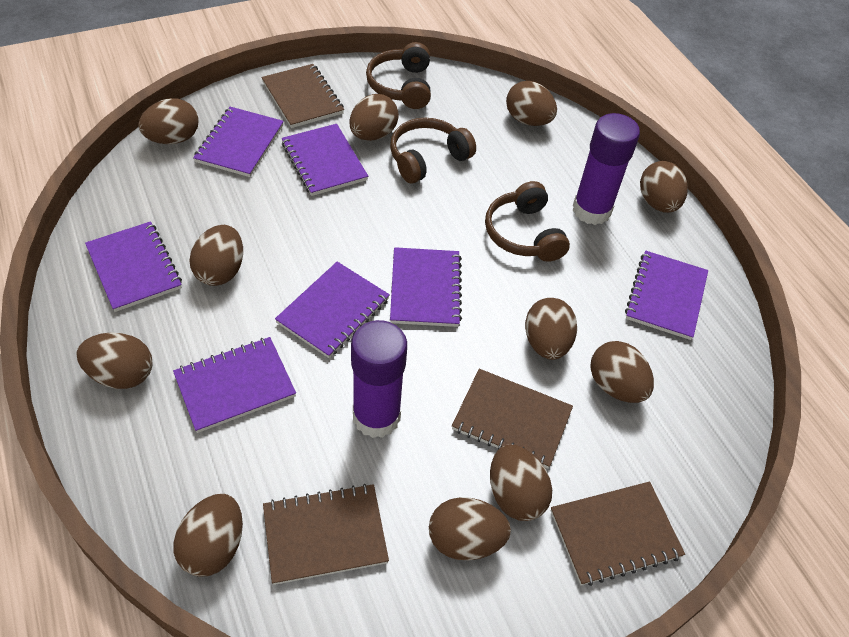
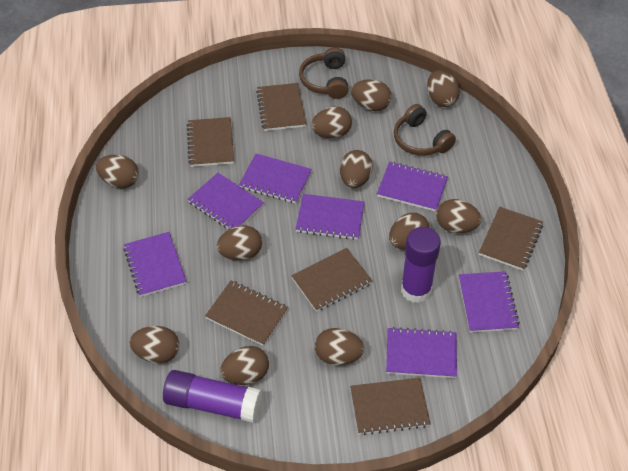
brown headphones: [366,42,431,109] [390,118,476,183] [485,181,570,262] = 3 -> [299,47,349,99] [394,104,456,156] = 2
brown notebook: [262,64,344,128] [263,484,389,585] [452,369,573,469] [551,481,685,586] = 4 -> [187,117,234,167] [205,281,288,346] [256,83,306,131] [291,248,372,312] [350,378,431,435] [479,207,543,271] = 6

